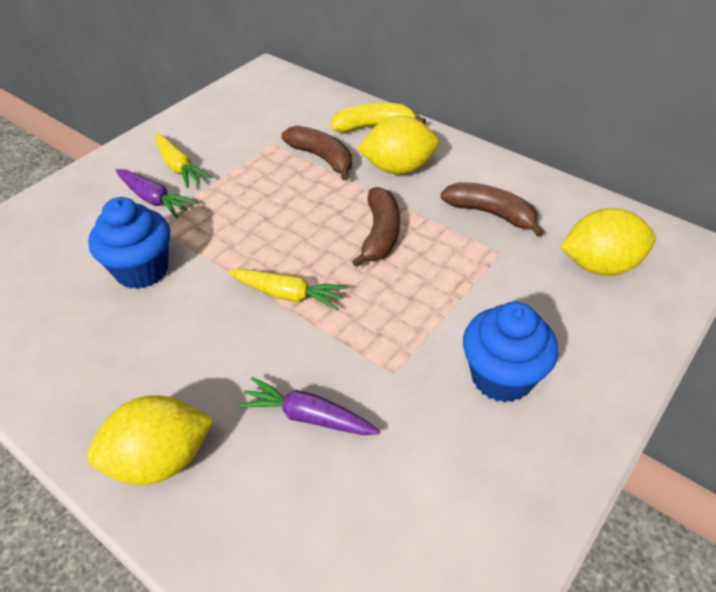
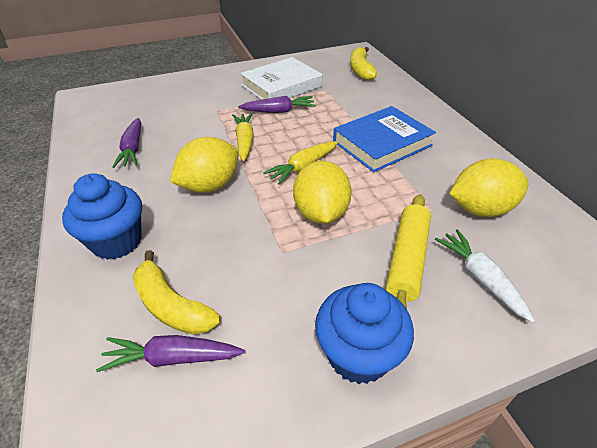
blue book: none = 0 -> [333,106,436,172] = 1
brown banana: [282,125,352,180] [352,187,400,267] [441,182,544,237] = 3 -> none = 0
purple carrot: [116,169,197,218] [237,377,380,435] = 2 -> [96,335,245,372] [112,118,141,168] [238,96,316,113] = 3
white book: none = 0 -> [240,57,322,100] = 1
white carrot: none = 0 -> [435,229,535,323] = 1
yellow banana: [331,103,426,133] = 1 -> [133,250,221,335] [350,47,377,80] = 2
yellow rolling pin: none = 0 -> [386,194,431,309] = 1

